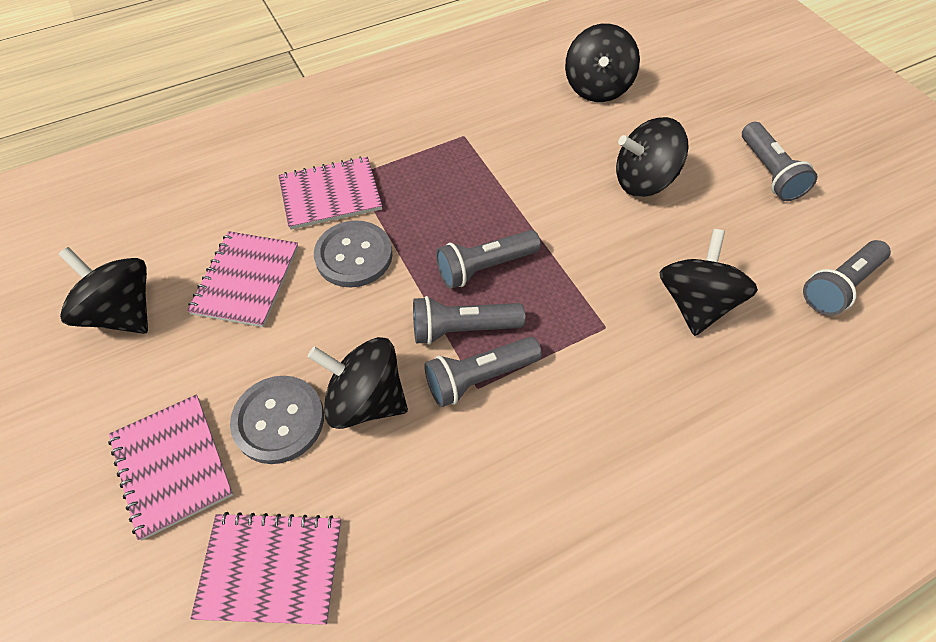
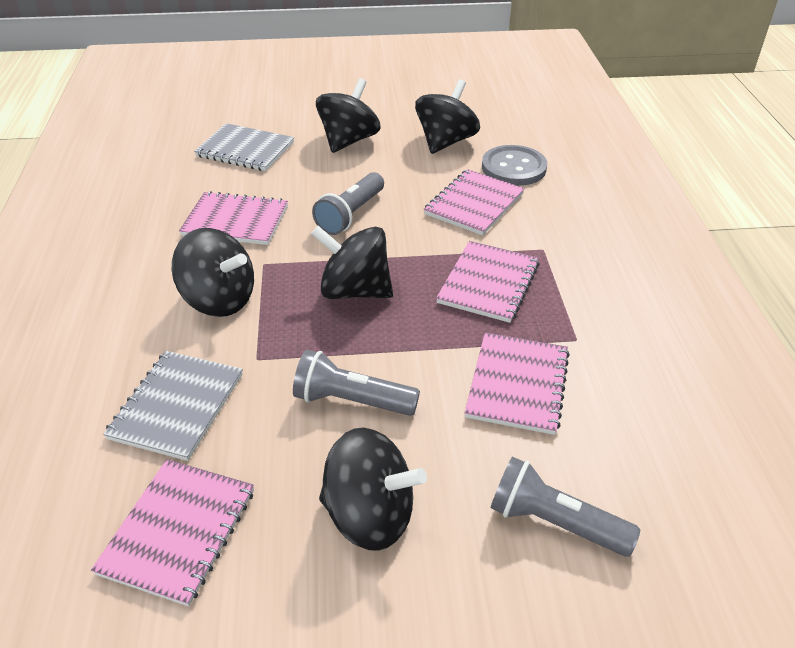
grey button: [230,376,324,464] [314,220,392,287] = 2 -> [482,145,547,186] = 1
grey flashlight: [413,296,525,345] [424,337,542,407] [436,230,541,289] [742,122,818,201] [803,240,891,316] = 5 -> [293,350,420,416] [312,172,384,235] [491,456,640,557] = 3
grey notebook: none = 0 -> [103,351,243,461] [194,123,294,171] = 2
pink notebook: [108,395,233,541] [187,231,299,327] [190,512,341,625] [278,156,382,230] = 4 -> [91,459,254,606] [179,191,288,245] [423,169,525,236] [436,241,540,323] [465,332,570,435] = 5

